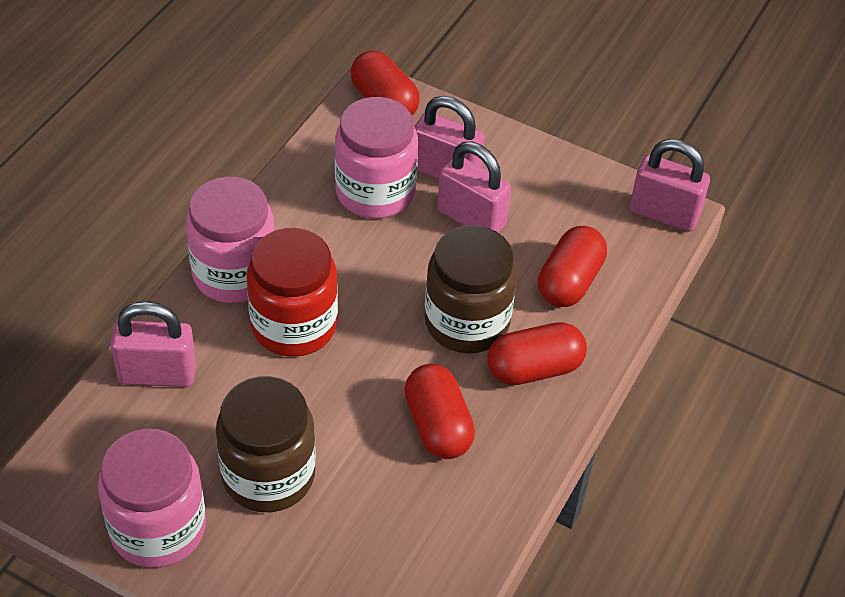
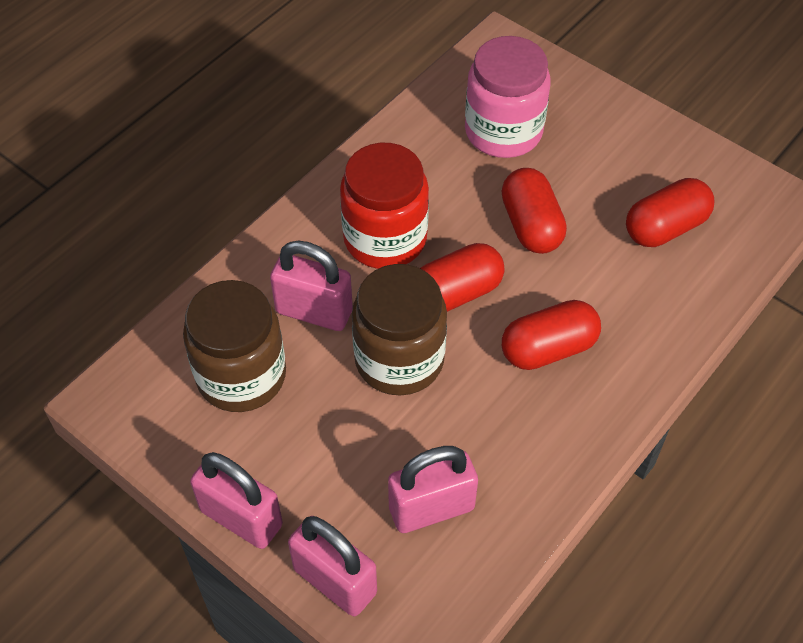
pink jar: [98,429,206,568] [186,176,275,303] [335,97,418,218] = 3 -> [465,36,551,158] = 1

